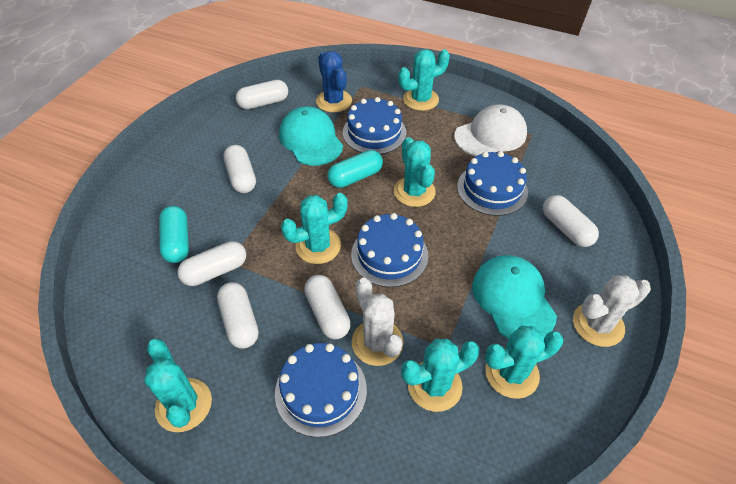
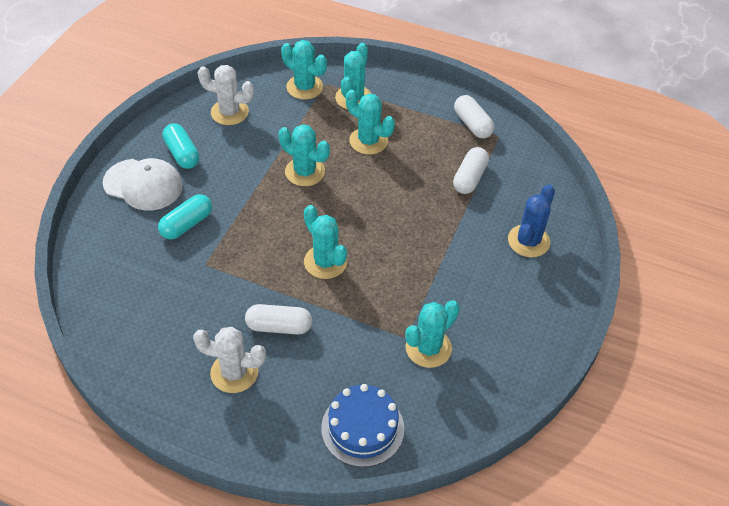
blue cake: [275,343,367,437] [343,97,406,154] [351,213,428,287] [457,151,528,216] = 4 -> [321,384,404,467] = 1
turquoise cap: [279,106,343,166] [472,255,557,339] = 2 -> none = 0
white capsule: [177,241,246,286] [217,282,259,349] [224,145,256,193] [236,80,288,110] [304,275,351,340] [543,195,599,247] = 6 -> [245,304,312,335] [453,147,489,194] [454,95,494,138] = 3

